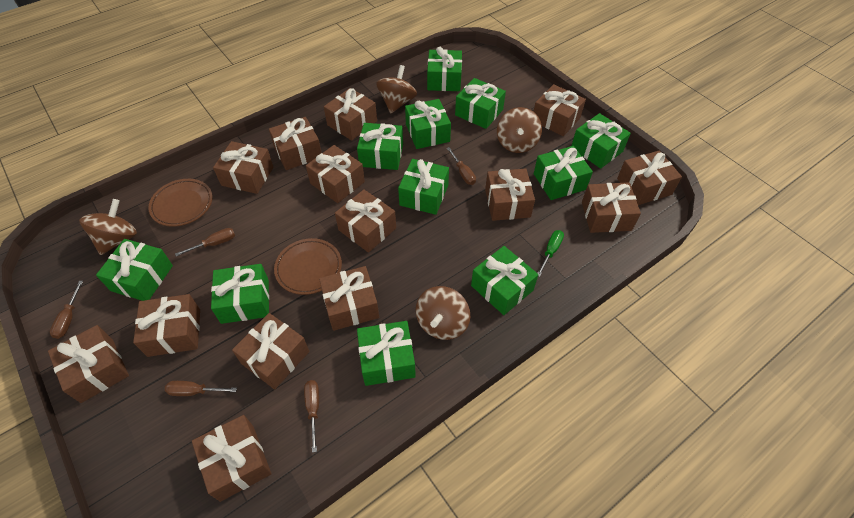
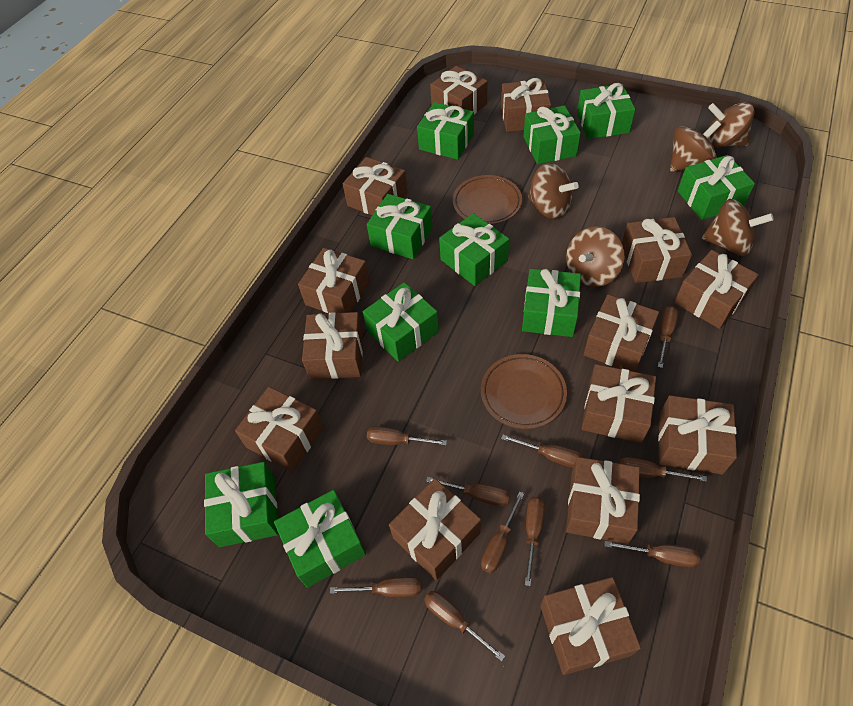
brown screwdriver: [50,281,83,339] [165,381,237,396] [175,228,235,256] [304,380,319,453] [447,147,476,185] = 5 -> [330,577,421,597] [367,426,447,445] [424,591,505,661] [426,477,510,507] [481,491,524,573] [501,435,583,468] [525,496,545,586] [604,541,700,567] [618,457,707,482] [658,306,678,368] = 10
brown spinning top: [79,199,137,255] [376,65,417,113] [416,286,470,340] [497,107,542,153] = 4 -> [528,163,579,219] [566,226,624,287] [670,120,721,172] [702,199,774,256] [708,102,754,148] = 5
green gift: [96,239,173,301] [211,264,269,324] [357,123,403,170] [357,321,416,386] [398,159,449,215] [405,99,451,149] [427,47,462,91] [455,78,506,129] [471,246,538,315] [534,146,593,200] [571,113,631,169] = 11 -> [204,462,278,547] [274,490,366,588] [363,282,439,362] [367,194,432,259] [417,102,474,160] [439,213,509,286] [522,269,581,337] [523,105,581,164] [577,83,635,139] [678,155,755,220] = 10
green screwdriver: [538,230,564,277] = 1 -> none = 0

